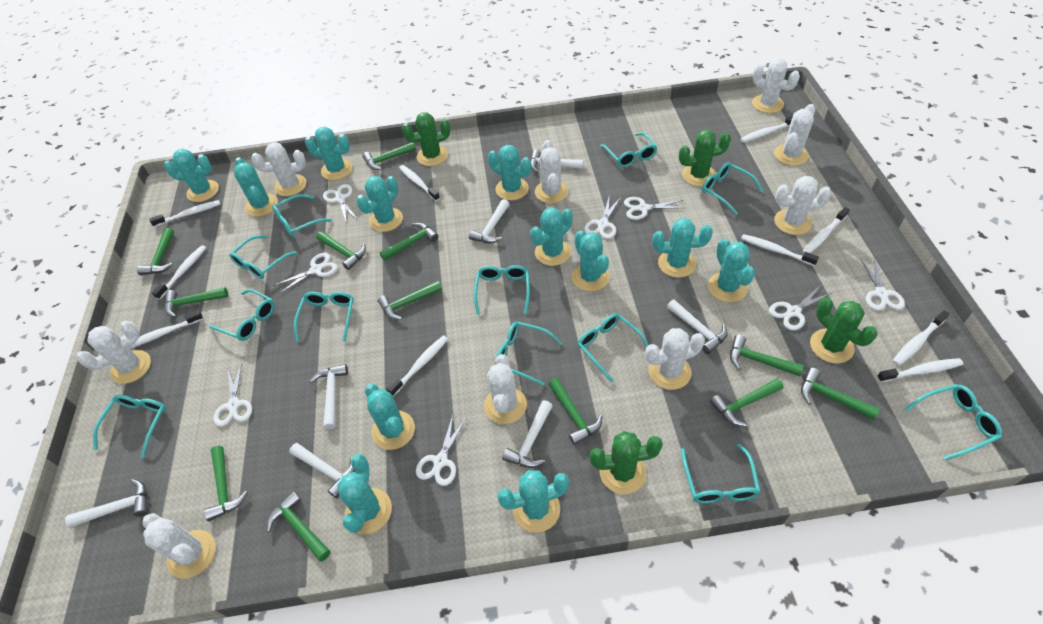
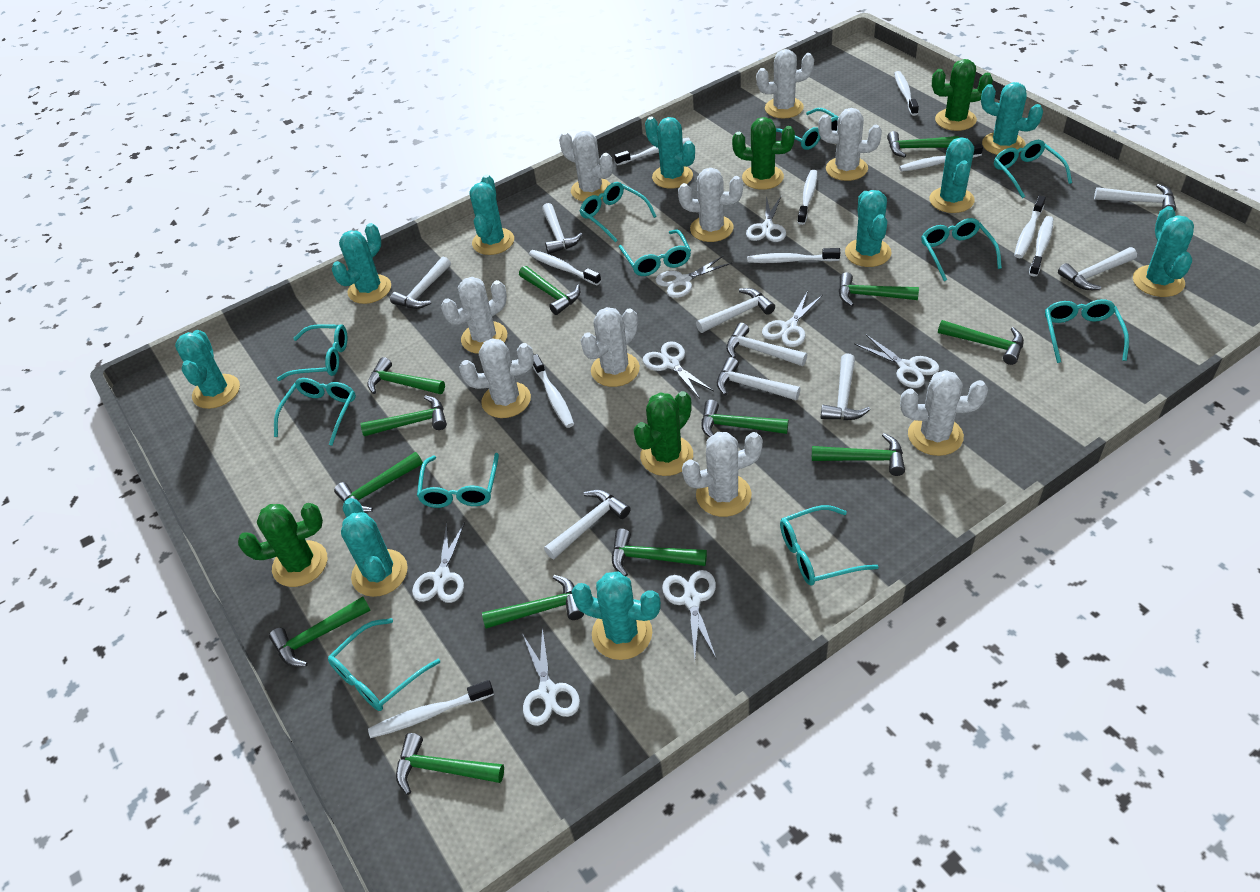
green hammer: [137,228,174,275] [165,287,228,318] [204,446,248,521] [267,491,331,562] [316,231,366,270] [362,142,416,170] [378,281,442,320] [379,222,439,261] [549,378,602,445] [710,378,783,427] [730,335,804,376] [801,368,880,420] = 12 -> [269,596,371,667] [334,452,423,513] [361,395,447,436] [367,357,445,394] [396,733,504,795] [482,575,584,629] [519,266,580,315] [612,529,707,576] [702,400,788,438] [812,433,905,476] [839,272,919,306] [887,131,959,158] [938,320,1024,365] = 13
turquoise cactus: [164,149,219,202] [234,157,278,217] [305,127,352,180] [337,454,392,534] [356,176,403,232] [365,384,415,450] [488,145,531,201] [497,470,569,533] [530,207,573,266] [572,230,609,292] [653,218,713,278] [708,239,755,302] = 12 -> [175,330,240,409] [332,223,391,304] [341,498,408,597] [470,175,514,255] [572,572,661,660] [645,117,695,189] [845,190,892,267] [929,137,975,213] [981,82,1043,155] [1133,206,1194,297] = 10
turquoise glasses: [93,395,167,458] [209,289,274,341] [229,235,297,279] [272,194,332,237] [294,292,354,342] [474,265,530,315] [495,322,563,386] [578,313,648,383] [600,132,658,167] [681,444,761,504] [702,162,763,215] [905,384,1002,461] = 12 -> [274,378,356,446] [277,324,347,381] [328,618,440,711] [417,453,499,508] [580,182,657,242] [619,229,691,276] [776,108,839,150] [780,505,879,586] [921,218,1002,281] [994,140,1072,198] [1045,299,1129,363] = 11
white hammer: [65,479,148,528] [289,443,355,498] [310,364,348,430] [469,199,509,243] [502,400,553,468] [531,149,583,173] [667,300,728,354] = 7 -> [390,257,451,309] [542,203,583,254] [544,490,631,559] [696,288,775,333] [717,357,801,400] [726,323,807,366] [821,353,870,420] [1058,247,1137,290] [1094,184,1176,211] = 9

